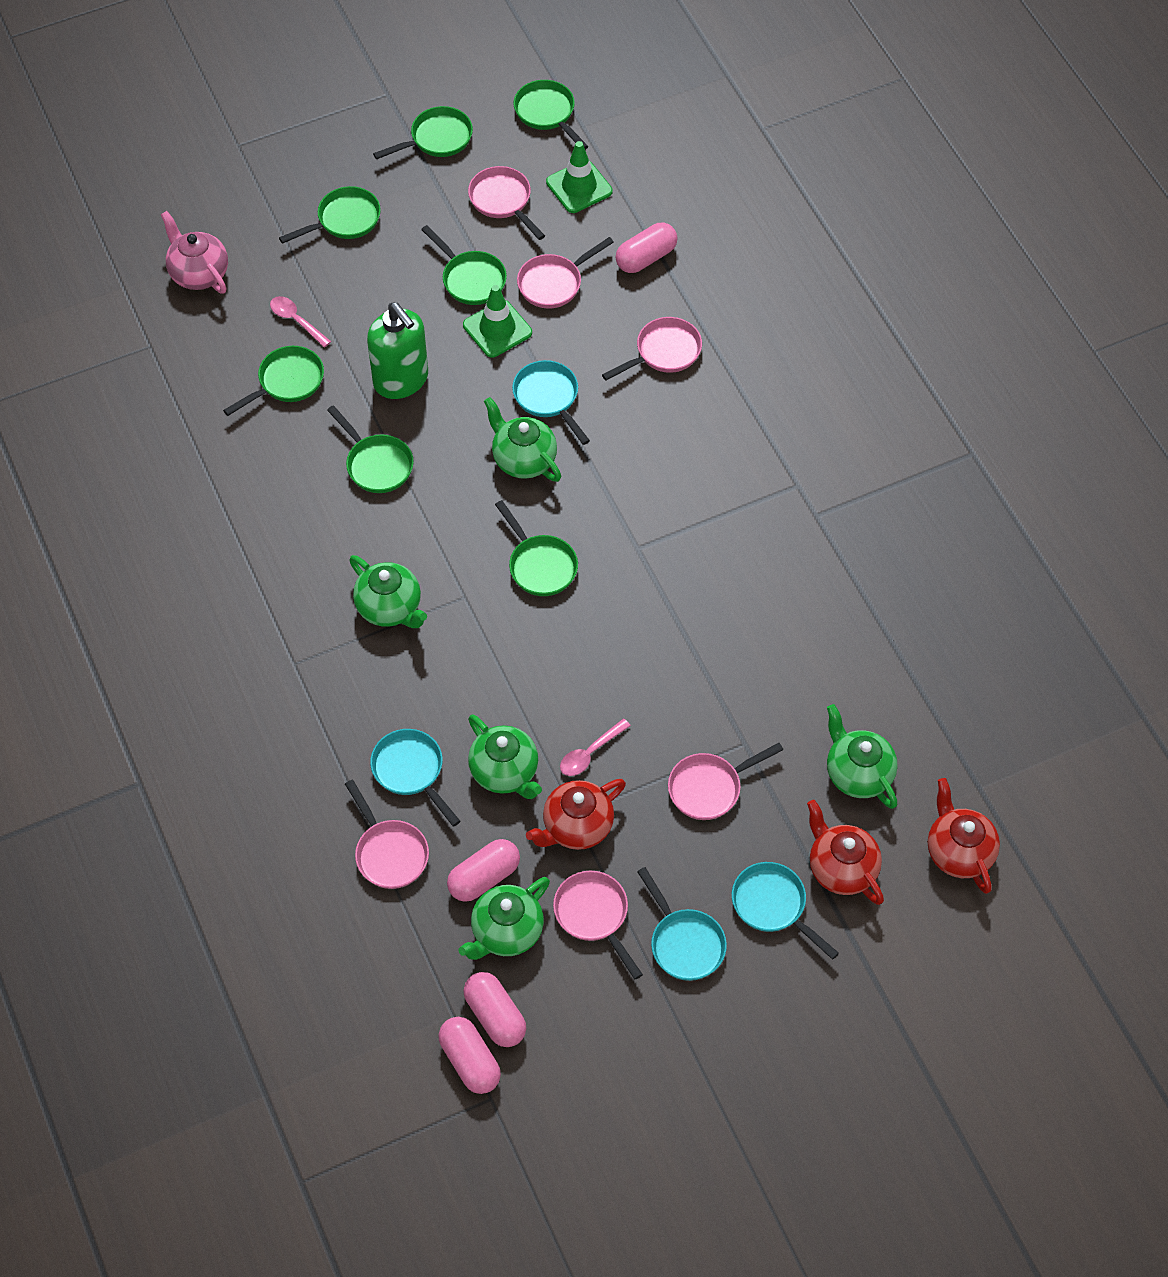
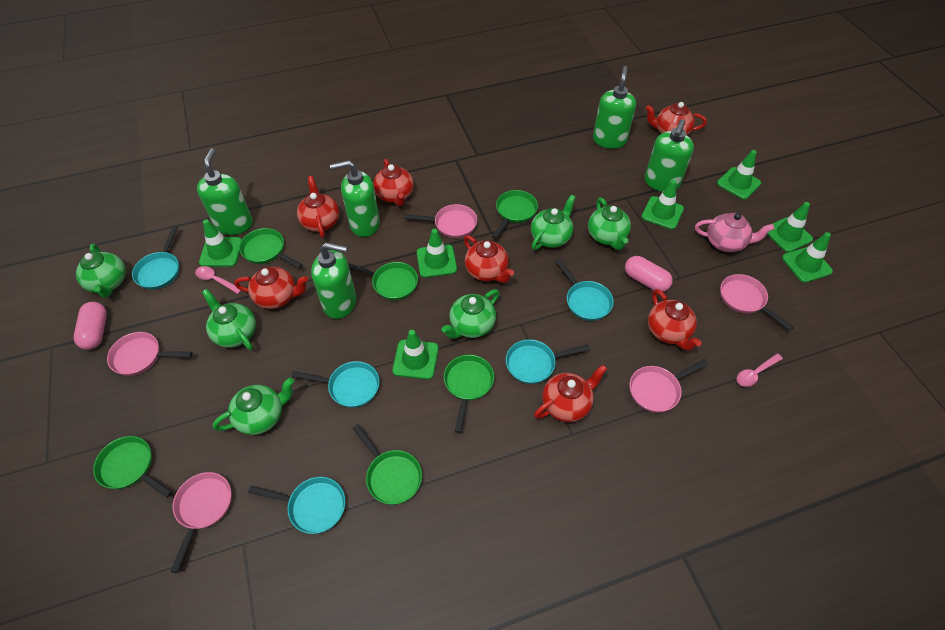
green pan: [223,346,324,416] [279,186,381,244] [327,405,414,493] [373,106,473,159] [421,225,507,305] [495,500,578,596] [514,80,588,150] = 7 -> [93,436,172,498] [239,228,303,268] [348,262,418,300] [353,424,422,505] [444,355,494,433] [492,190,538,239] = 6
green soap dispenser: [367,302,428,399] = 1 -> [197,148,253,235] [311,243,356,319] [330,160,380,237] [593,66,636,149] [645,119,694,192] = 5
green teapot: [349,555,427,628] [458,877,550,960] [468,714,542,799] [484,397,561,482] [827,704,897,809] = 5 -> [76,244,126,298] [202,289,256,350] [213,377,294,435] [441,290,499,339] [531,194,575,250] [588,198,631,250] = 6
green traffic cone: [463,285,532,358] [546,141,613,213] = 2 -> [199,219,242,267] [392,330,439,379] [417,229,457,278] [642,180,684,229] [717,150,761,199] [767,202,813,252] [782,232,833,283] = 7
pink capsule: [439,1017,501,1094] [447,839,520,902] [463,972,526,1047] [616,223,677,273] = 4 -> [74,302,107,350] [625,256,673,292] = 2
pink pan: [345,780,429,889] [468,166,545,240] [517,237,614,309] [553,871,643,980] [602,317,702,380] [668,743,783,820] = 6 -> [107,332,192,376] [171,472,232,573] [404,204,477,238] [630,359,708,413] [720,274,794,331] = 5
red teapot: [526,779,626,850] [807,800,884,905] [928,778,1000,894] = 3 -> [234,267,308,309] [297,176,339,238] [373,159,414,206] [464,235,514,283] [534,365,607,422] [645,102,707,135] [648,289,702,351] = 7
turquoise pan: [370,729,460,827] [512,360,590,445] [637,867,727,981] [732,862,839,959] = 4 -> [132,226,179,290] [248,477,346,534] [292,361,380,408] [506,339,590,384] [555,258,614,321] = 5

